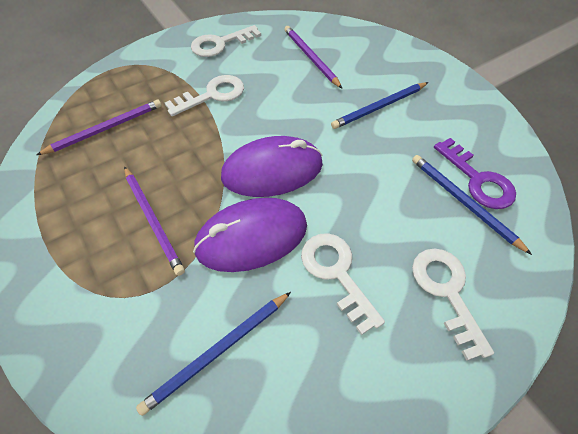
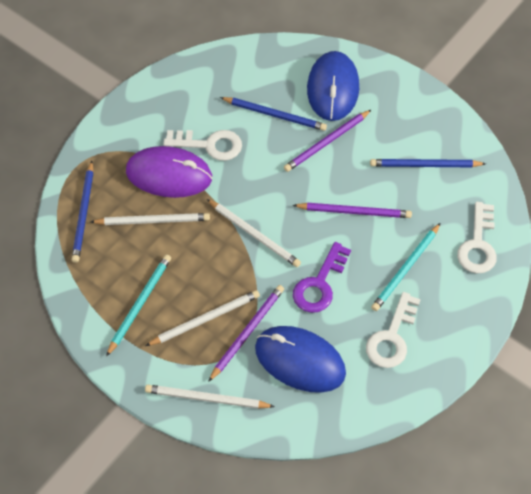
blue mouse: none = 0 -> [255,326,346,393] [307,51,359,121] = 2
purple mouse: [193,197,307,272] [221,136,323,197] = 2 -> [126,146,212,198] = 1
turquoise pencil: none = 0 -> [106,254,171,357] [371,223,440,311] = 2
white key: [165,75,244,116] [191,25,261,57] [301,233,385,335] [412,249,494,361] = 4 -> [163,130,242,161] [366,292,421,368] [457,202,497,273] = 3
white pencil: none = 0 -> [91,213,210,225] [145,290,260,346] [145,385,275,409] [207,199,301,267] = 4

